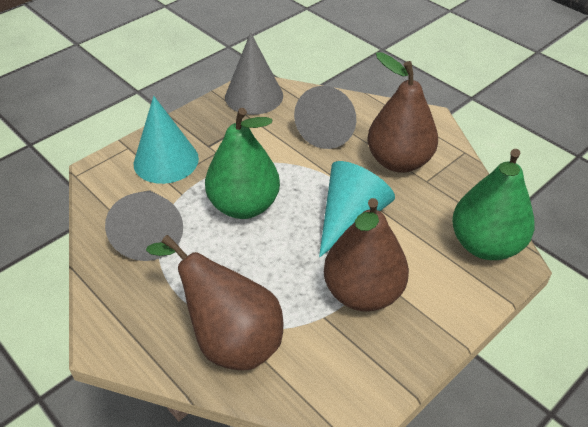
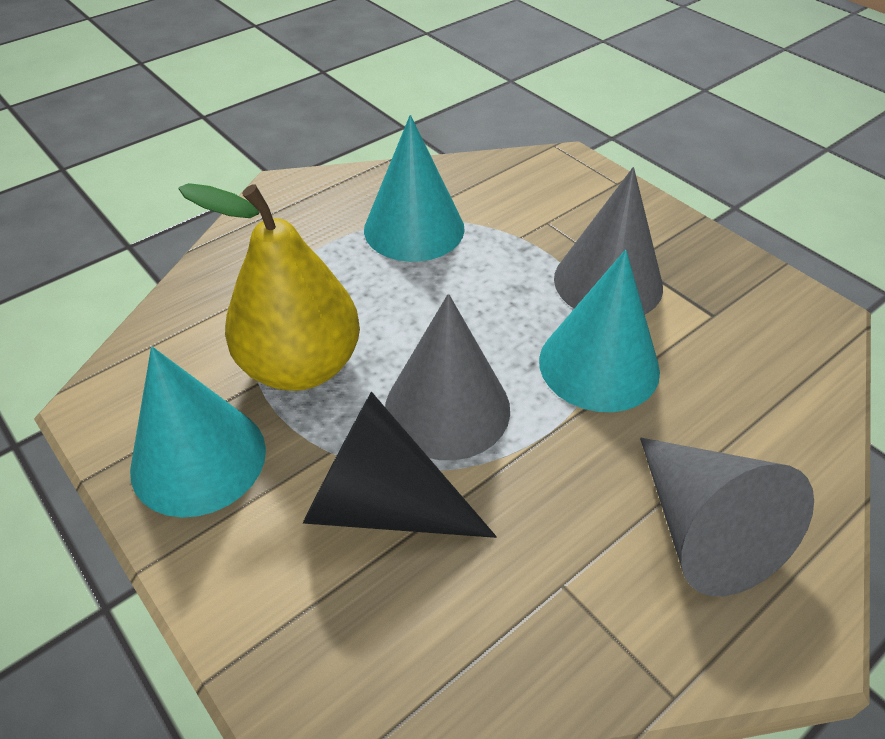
black cone: none = 0 -> [303,391,497,538] = 1
brown pear: [146,235,283,370] [324,198,409,312] [367,52,438,173] = 3 -> none = 0
green pear: [205,108,280,219] [452,149,535,260] = 2 -> none = 0
turquoise cone: [134,96,199,184] [319,161,395,257] = 2 -> [130,347,266,518] [364,115,465,262] [539,250,660,412] = 3
yellow pear: none = 0 -> [179,183,360,391] = 1

